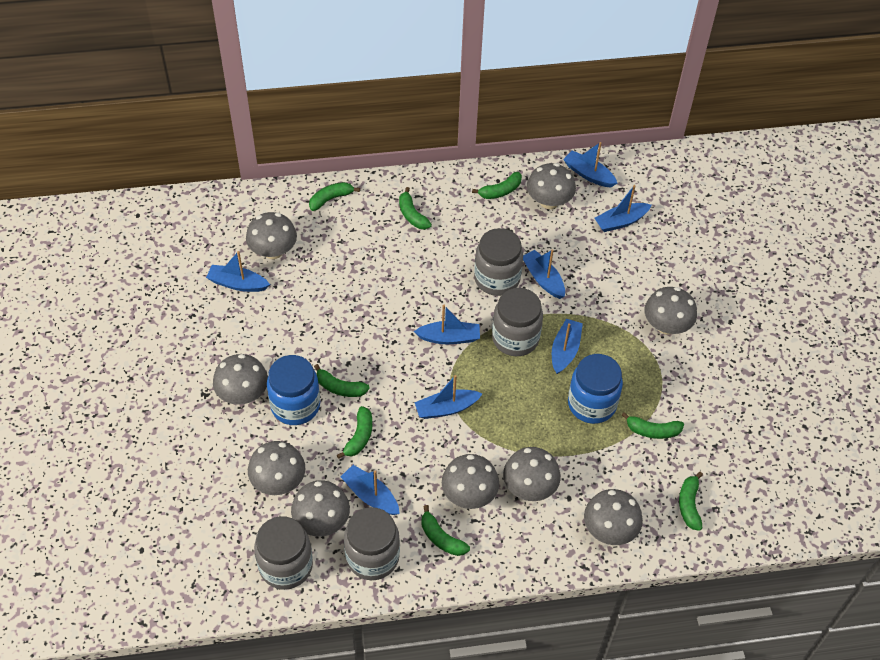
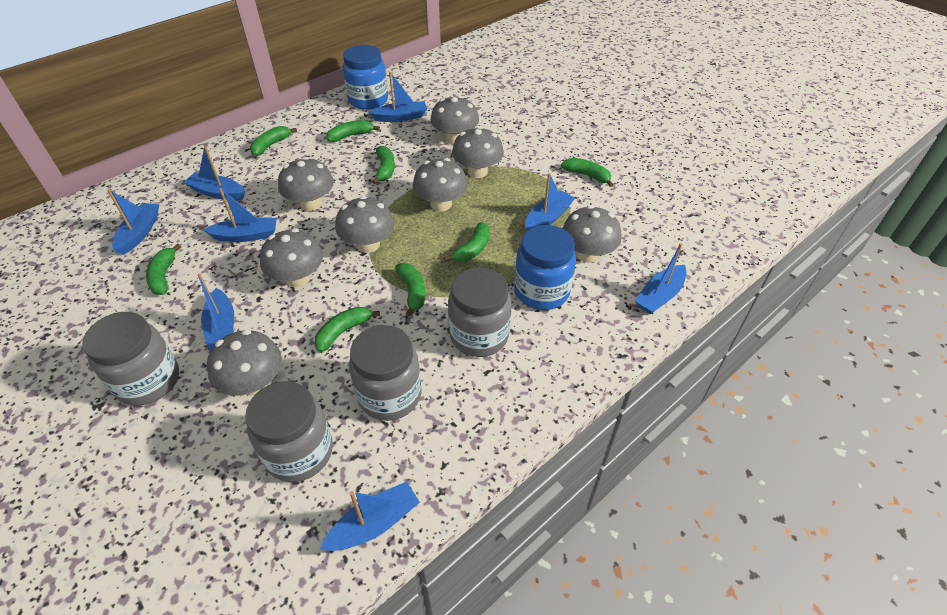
grey mushroom: [213,354,268,405] [246,212,297,259] [248,441,305,495] [291,481,350,537] [442,454,499,509] [503,447,561,501] [527,163,576,209] [584,489,643,545] [644,287,697,335] = 9 -> [207,329,282,396] [260,228,323,288] [278,157,334,211] [335,196,394,253] [413,158,468,211] [430,96,479,144] [452,126,504,178] [562,205,622,263] = 8

